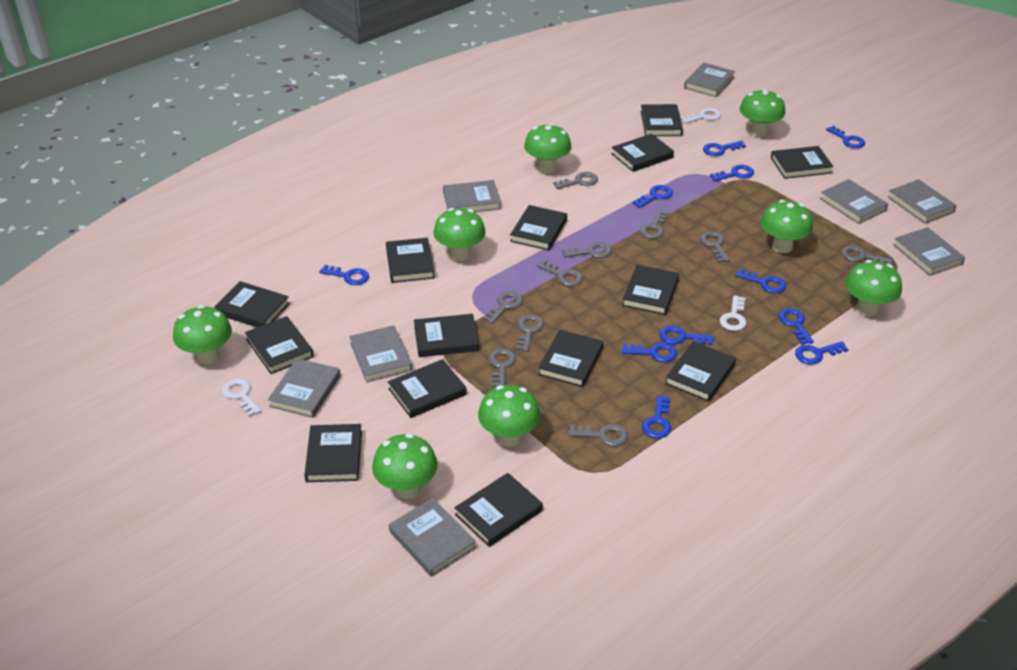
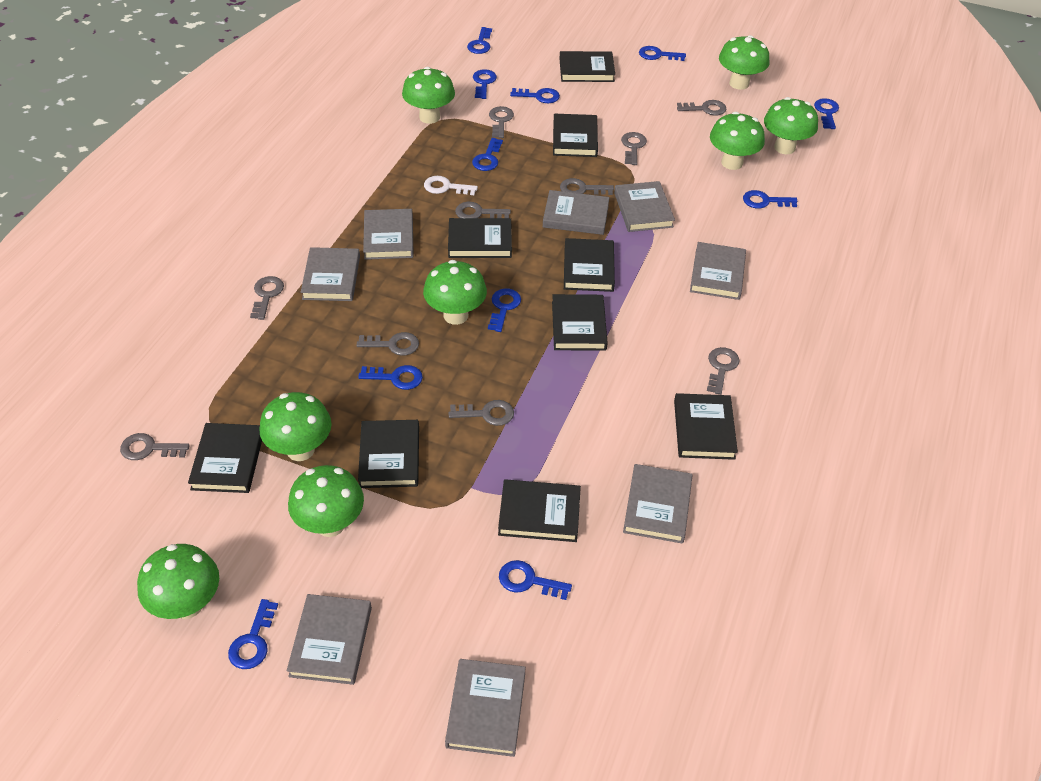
black book: [214,281,290,327] [245,316,314,374] [304,424,362,482] [386,238,435,283] [388,359,467,418] [414,314,479,357] [454,473,543,547] [510,205,567,251] [538,330,603,387] [611,134,674,172] [622,265,679,315] [641,104,683,136] [665,341,736,402] [771,146,834,179] = 14 -> [188,423,262,493] [358,420,419,488] [448,218,512,258] [498,479,581,542] [552,294,608,351] [553,114,598,157] [560,51,615,82] [564,238,615,292] [674,393,738,460] = 9
white key: [222,378,261,417] [680,108,721,124] [720,295,746,331] = 3 -> [424,176,478,195] = 1

